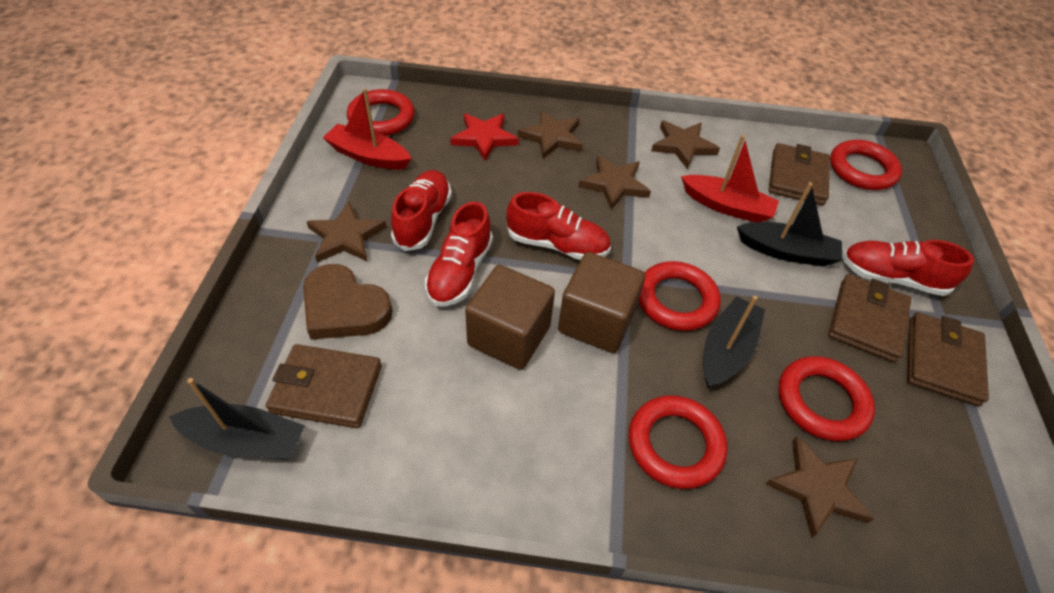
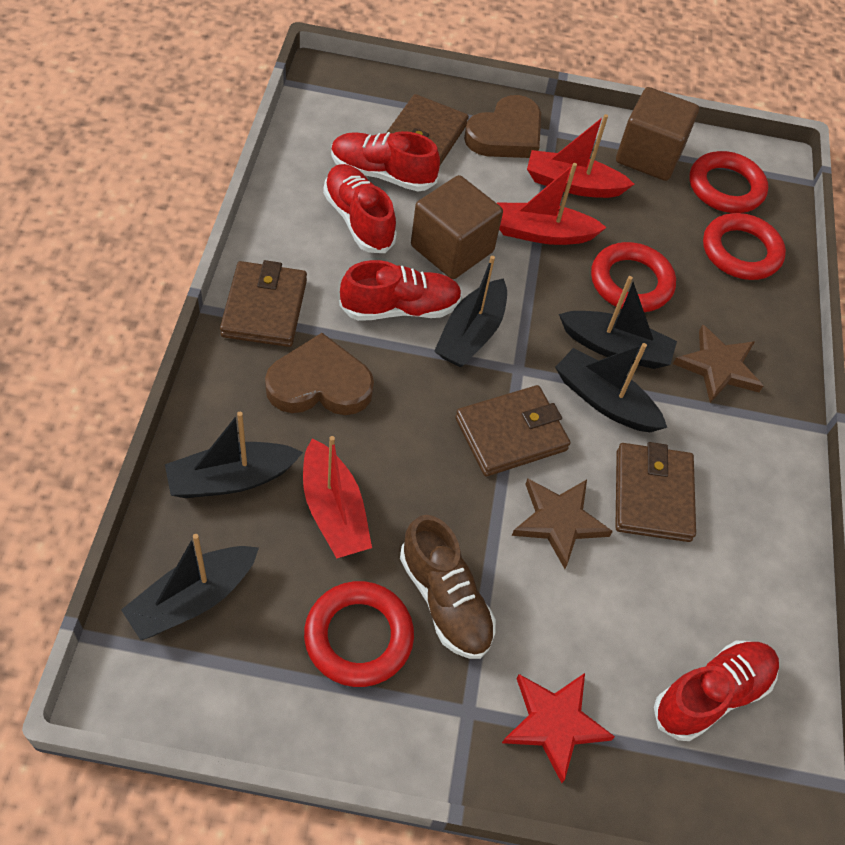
black boat: [169,378,305,460] [703,296,765,388] [737,182,842,267] = 3 -> [121,534,259,640] [165,412,303,498] [434,256,507,367] [555,343,667,432] [559,276,677,369] = 5
brown heart: [303,264,393,339] = 1 -> [265,333,374,415] [464,95,541,158] = 2
brown shoe: none = 0 -> [400,515,496,659] = 1
brown star: [307,202,387,263] [517,110,583,159] [578,155,651,210] [651,121,720,169] [766,436,874,538] = 5 -> [512,479,613,569] [673,324,763,403] = 2
red boat: [323,88,412,170] [681,135,779,222] = 2 -> [303,436,372,558] [497,163,607,245] [527,114,634,198] = 3
red ring: [347,89,415,136] [629,395,727,489] [638,261,721,331] [778,356,875,441] [830,140,902,190] = 5 -> [304,581,414,687] [591,242,676,312] [690,151,768,213] [703,213,786,280] = 4

